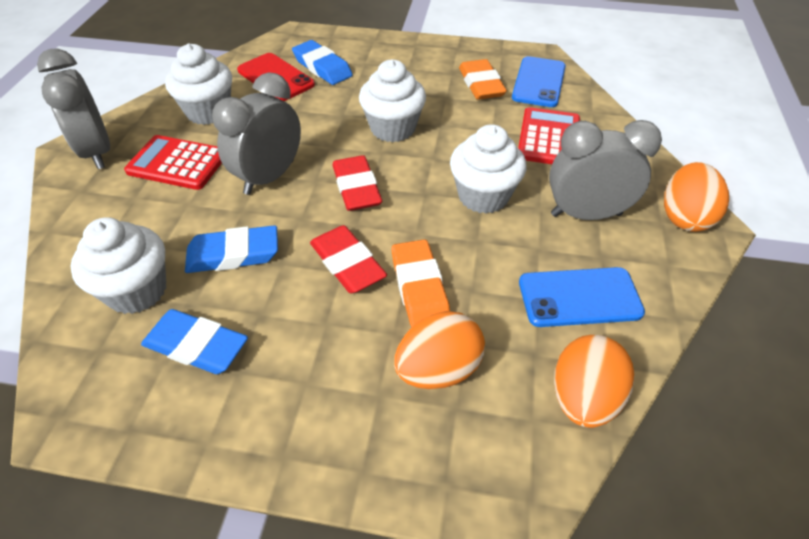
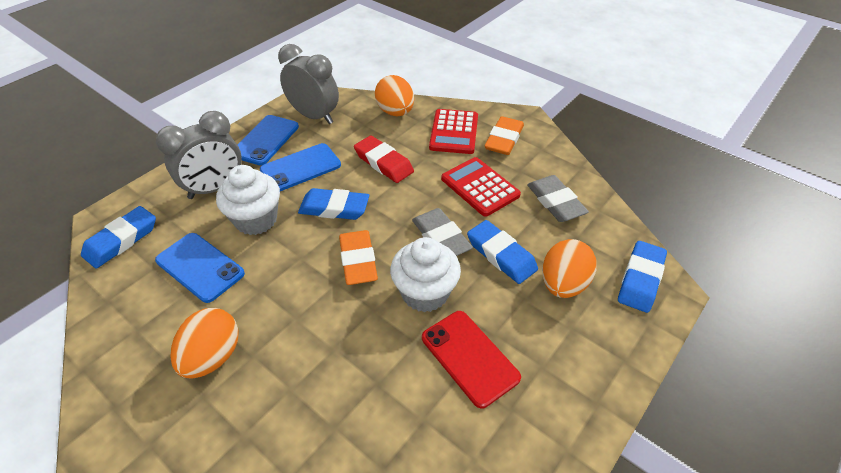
blue eraser: [141,309,248,374] [185,225,278,273] [292,40,353,85] = 3 -> [81,206,156,269] [298,188,369,220] [467,220,538,284] [618,241,667,313] = 4
blue phone: [512,56,566,107] [519,267,645,327] = 2 -> [155,233,245,303] [238,115,299,165] [260,143,341,191] = 3
grey clock: [37,49,110,169] [212,72,301,195] [549,120,662,220] = 3 -> [156,111,242,199] [278,44,339,124] = 2
grey eraser: none = 0 -> [412,208,473,256] [527,175,589,222] = 2
red eraser: [310,225,387,294] [332,155,382,211] = 2 -> [354,136,414,183] = 1
white cupcake: [70,218,166,314] [165,43,232,125] [359,59,426,142] [450,124,526,214] = 4 -> [216,165,280,235] [390,237,461,312] = 2

